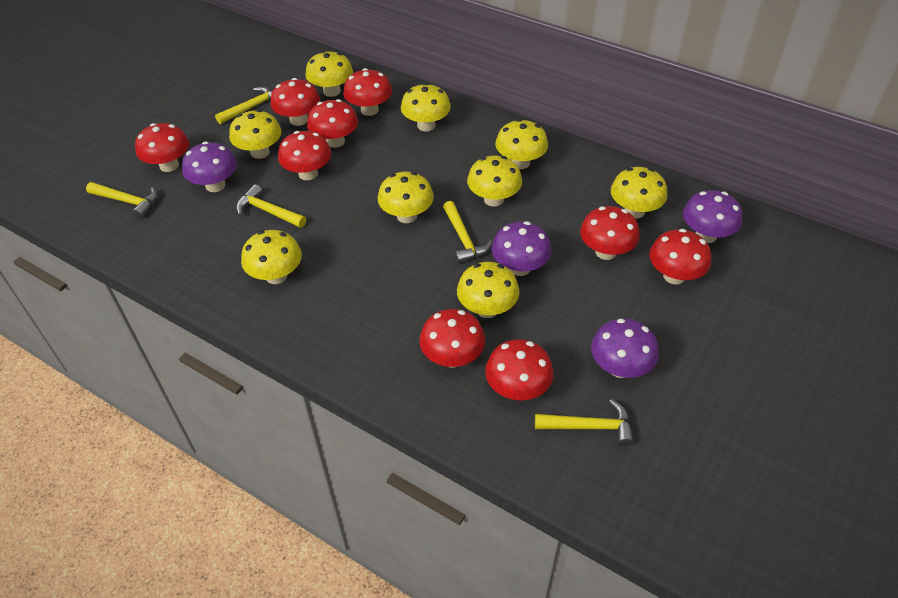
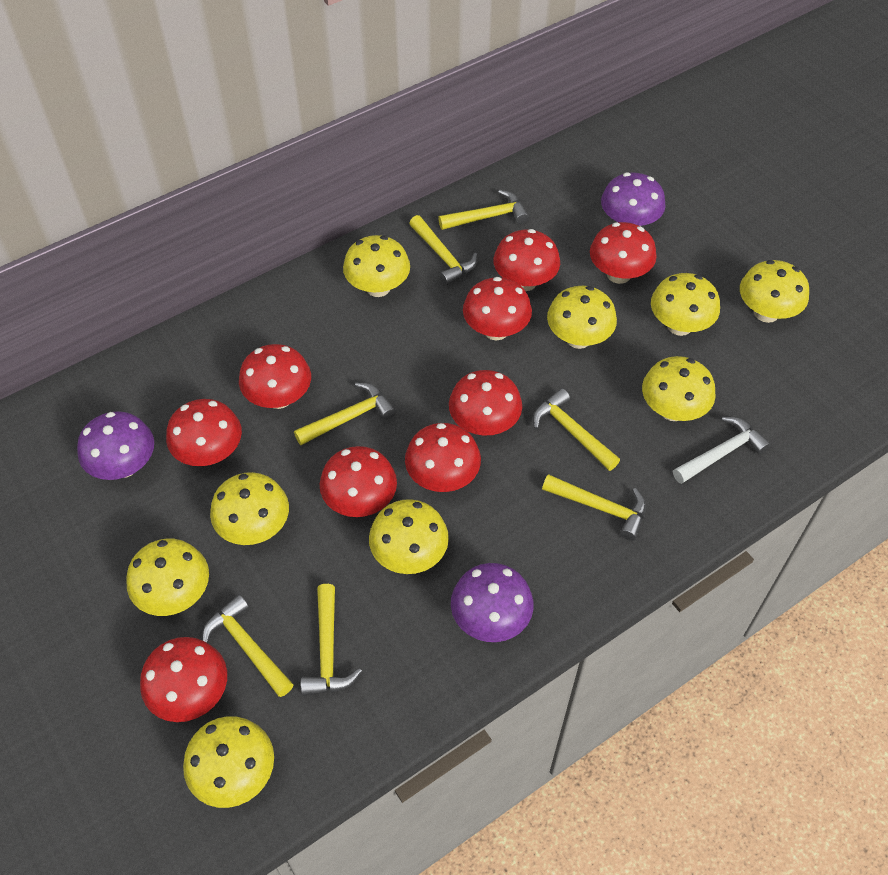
purple mushroom: [182,142,237,192] [491,221,551,276] [591,319,659,378] [683,190,742,243] = 4 -> [77,411,154,480] [451,563,533,642] [601,173,666,226] = 3
white hammer: none = 0 -> [673,417,771,484] = 1
yellow hammer: [86,182,158,219] [215,87,272,124] [236,184,306,228] [443,201,492,263] [535,399,634,446] = 5 -> [202,594,294,697] [294,383,396,445] [301,584,362,696] [409,215,478,286] [438,190,529,230] [533,388,620,471] [542,474,646,541] = 7

